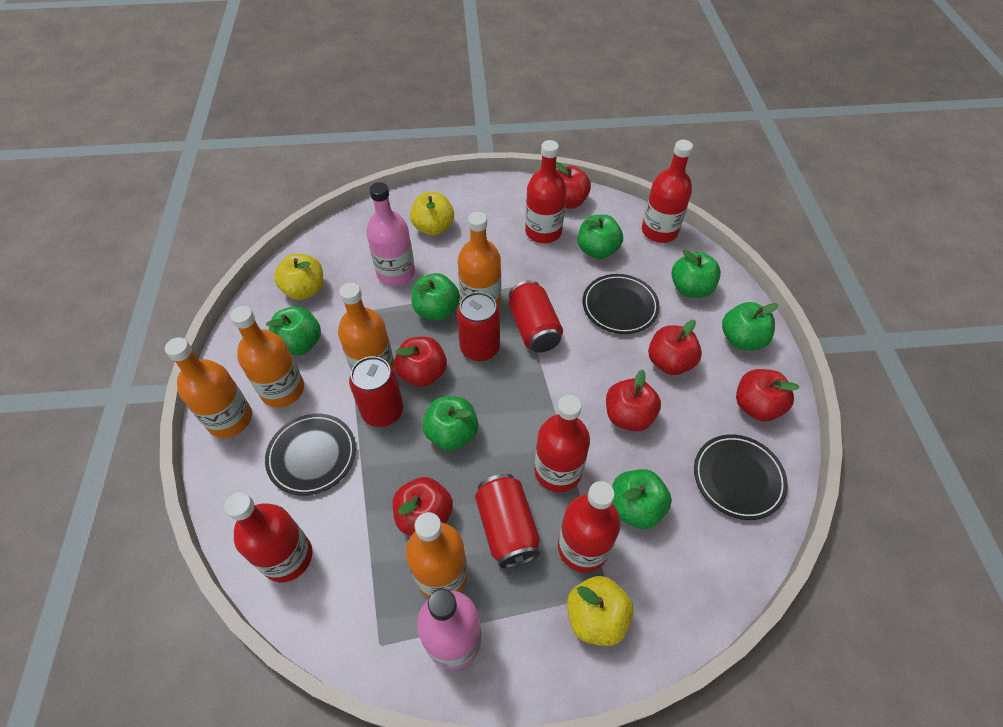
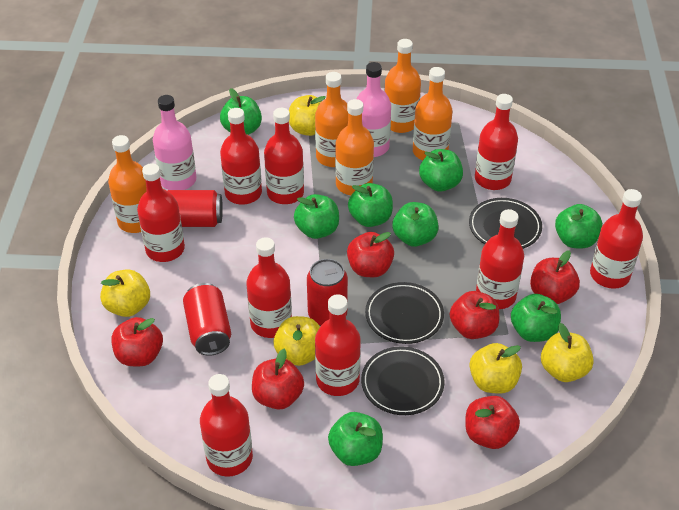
green apple: [266,306,321,355] [412,273,460,321] [422,396,478,451] [577,215,623,259] [612,469,672,529] [672,250,721,298] [722,302,778,350] = 7 -> [220,88,262,135] [294,194,339,239] [328,412,383,466] [348,183,393,227] [392,202,439,247] [419,149,463,192] [511,294,561,342] [555,204,602,249] = 8
red bottle: [224,492,312,582] [525,140,567,243] [534,395,590,492] [558,481,621,573] [642,140,693,243] = 5 -> [137,163,185,262] [200,374,253,477] [220,108,262,205] [246,237,292,338] [264,108,304,204] [315,294,361,396] [475,94,518,190] [476,209,524,309] [590,189,643,289] = 9
red can: [349,356,403,427] [457,292,500,361] [475,474,540,568] [509,280,563,352] = 4 -> [168,190,223,227] [183,283,231,356] [307,259,348,326] = 3
yellow apple: [274,254,323,300] [410,192,454,236] [567,576,634,646] = 3 -> [100,269,150,317] [274,316,320,366] [289,95,326,136] [470,343,522,394] [541,323,594,382] = 5

